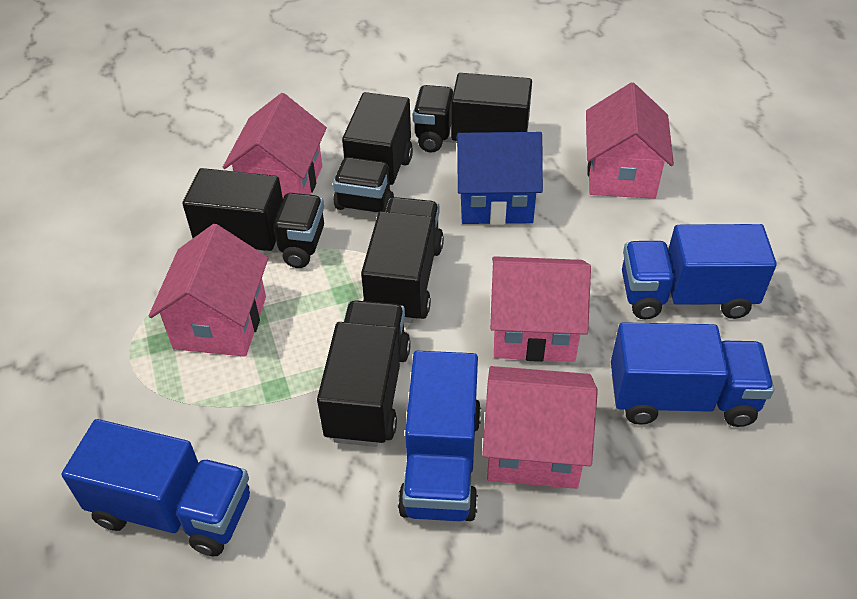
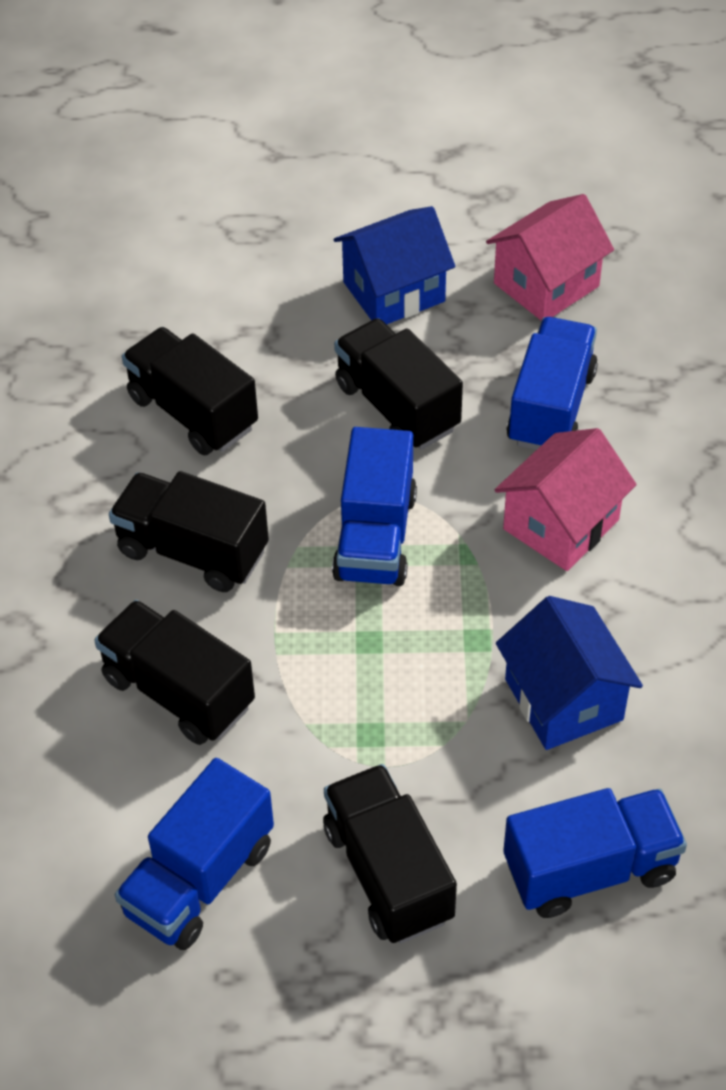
blue house: [456,132,543,225] = 1 -> [334,206,455,325] [496,596,643,750] = 2
pink house: [149,224,268,357] [223,93,327,198] [482,366,598,489] [490,256,591,362] [586,83,674,199] = 5 -> [486,194,614,321] [495,428,637,571] = 2

